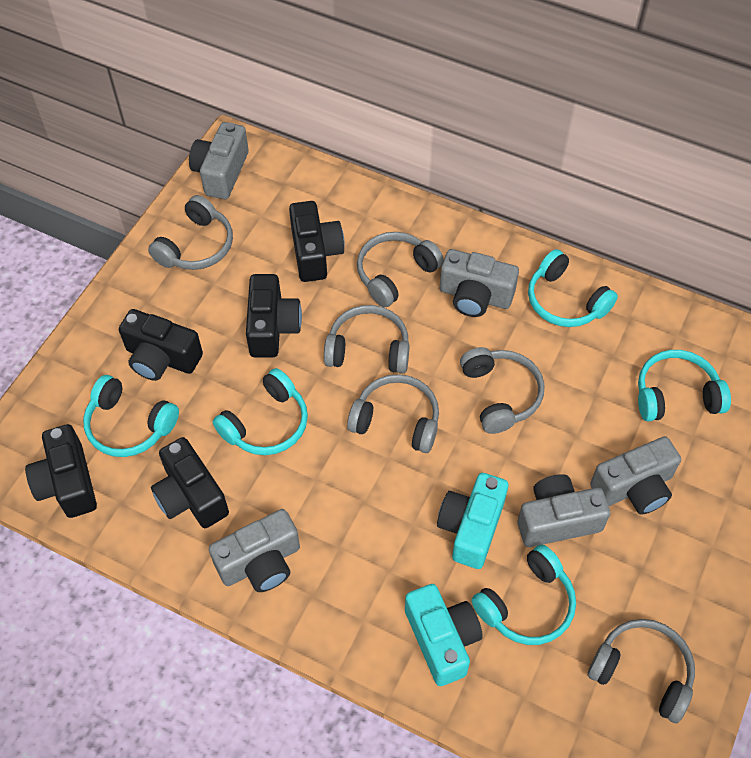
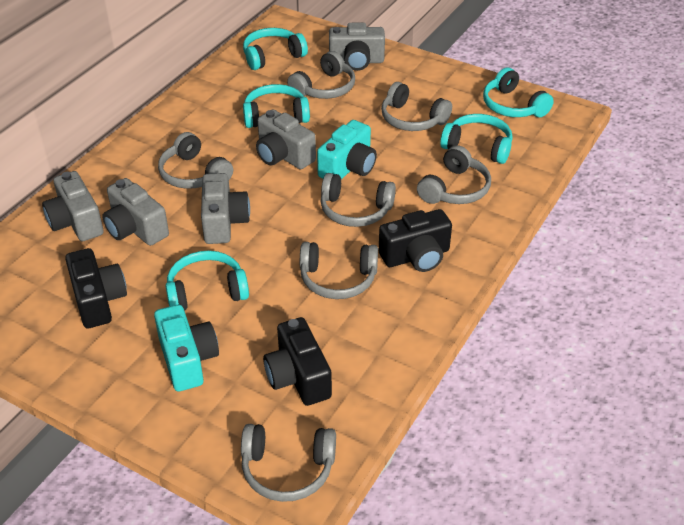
black camera: [25,424,97,518] [119,309,203,381] [151,437,229,528] [246,274,302,357] [289,201,345,282] = 5 -> [65,248,127,328] [263,317,332,406] [379,209,452,272] = 3
grey headphones: [148,195,233,270] [324,305,410,374] [347,374,439,453] [357,232,444,308] [460,347,545,434] [588,619,695,723] = 6 -> [158,132,233,189] [241,424,336,502] [287,51,355,99] [300,242,378,299] [321,173,396,227] [381,82,452,131] [417,146,491,204] = 7

